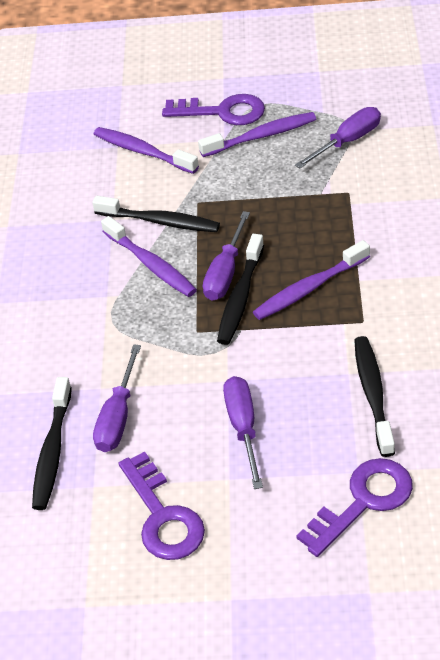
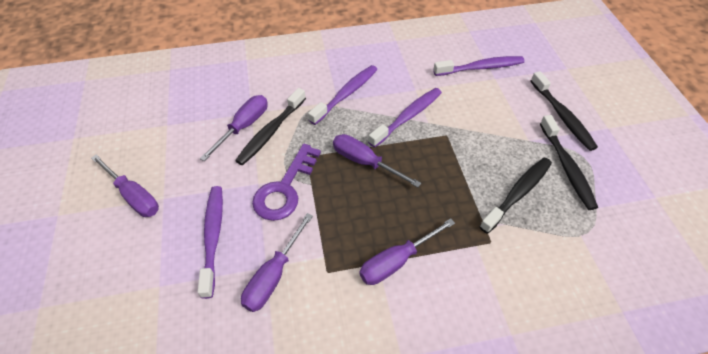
purple key: [119,452,205,560] [162,94,265,125] [296,458,413,557] = 3 -> [252,144,321,221] = 1
purple screwdriver: [93,344,141,452] [203,211,250,301] [223,376,263,489] [295,107,381,168] = 4 -> [91,154,159,217] [199,95,268,161] [241,213,313,312] [333,134,421,187] [360,218,455,285] = 5

